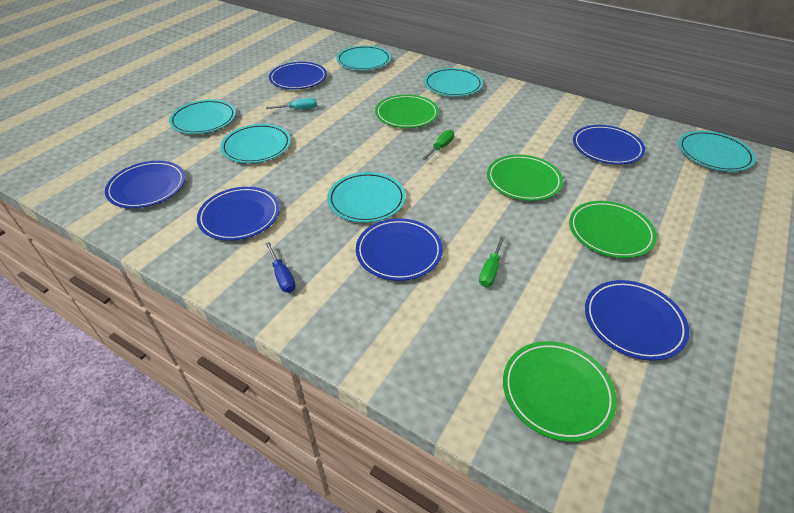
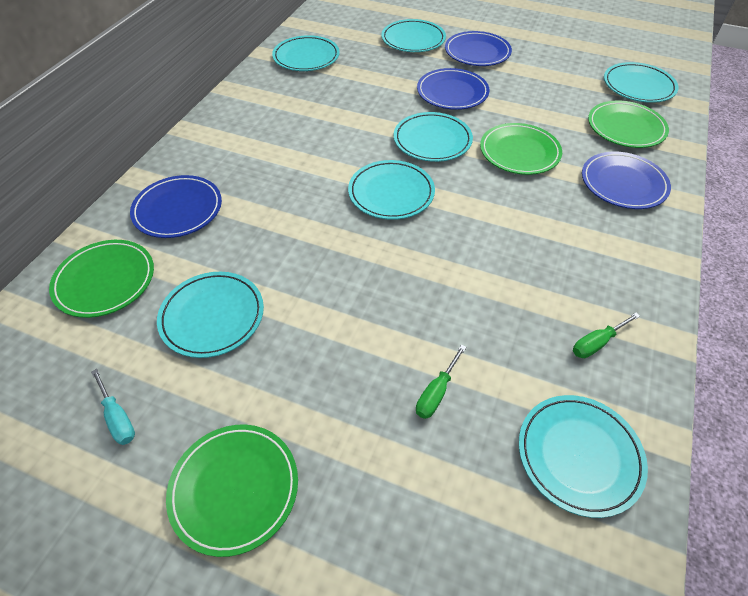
blue plate: [105,161,185,208] [197,187,280,241] [269,62,327,89] [356,218,443,281] [573,125,645,165] [585,280,689,361] = 6 -> [130,175,222,238] [417,68,490,110] [445,31,512,66] [582,152,671,209] = 4
blue screwdriver: [265,242,296,293] = 1 -> none = 0
turquoise plate: [169,99,236,134] [220,124,291,163] [327,172,406,223] [337,45,391,70] [424,68,483,97] [679,131,756,172] = 6 -> [157,272,264,358] [272,35,340,71] [348,160,435,220] [381,19,446,52] [394,112,473,162] [519,395,648,518] [604,62,678,103] = 7

